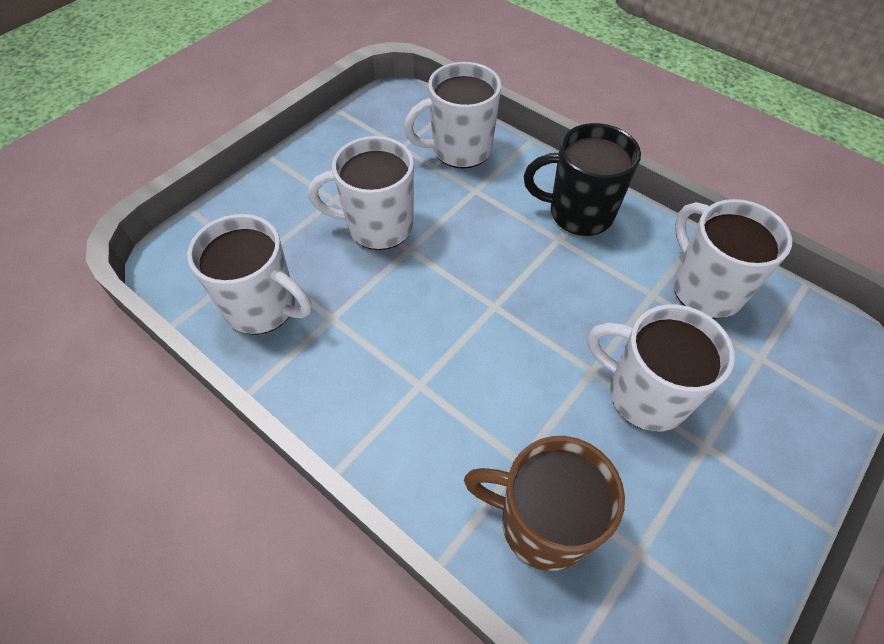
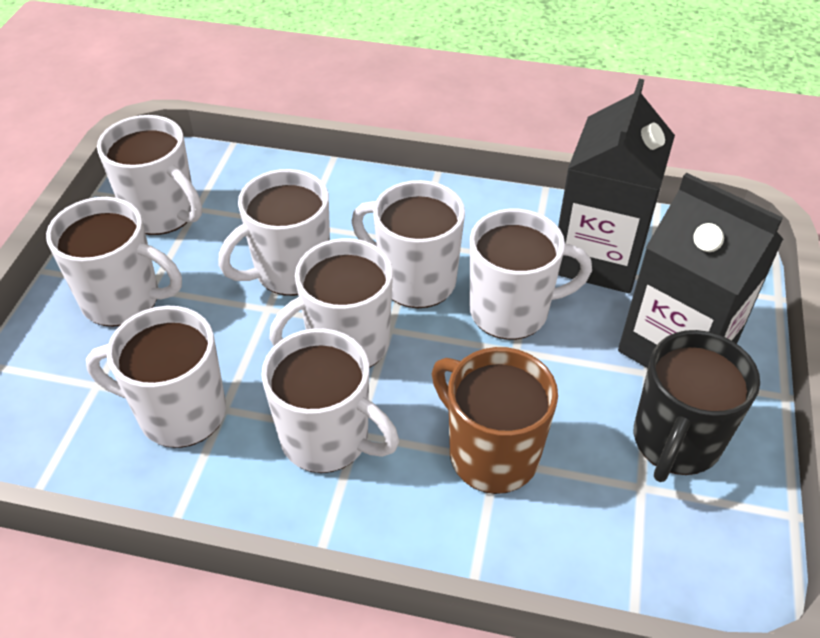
black carton: none = 0 -> [558,79,675,293] [618,173,783,368] = 2
white mug: [187,214,312,335] [308,136,414,250] [404,62,501,169] [587,304,735,432] [673,199,792,319] = 5 -> [46,197,182,327] [86,306,226,448] [97,115,202,235] [218,169,330,296] [261,328,399,473] [269,238,393,368] [352,180,465,308] [470,209,592,340] = 8

